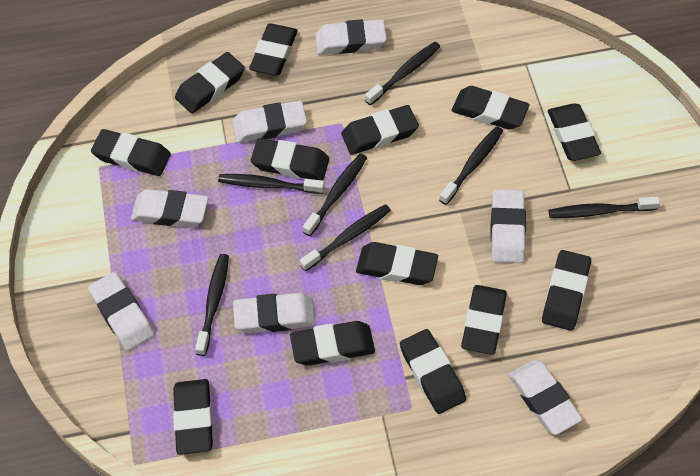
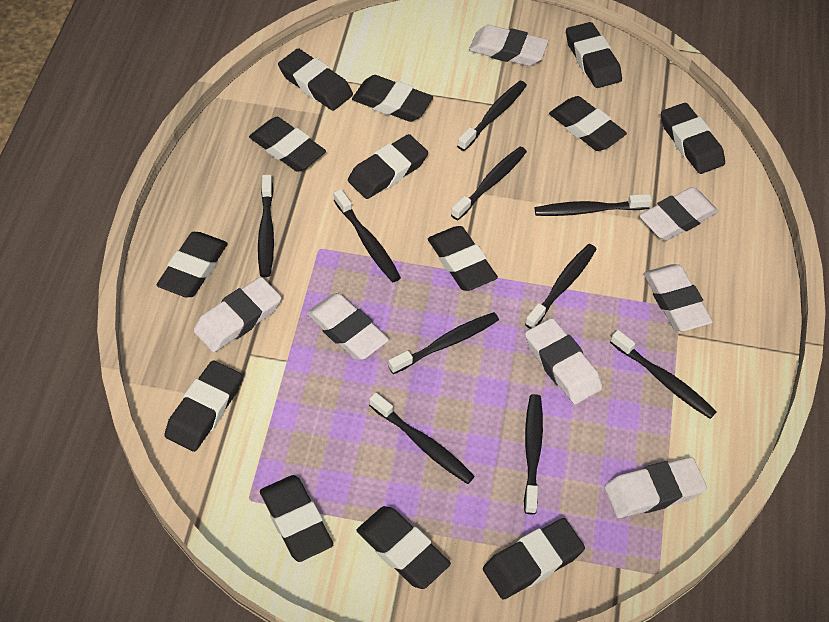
black toothbrush: [195,254,229,356] [218,174,324,194] [300,204,391,271] [303,153,367,236] [365,42,440,105] [439,126,503,205] [549,196,660,218] = 7 -> [258,175,274,277] [334,189,401,282] [369,393,475,484] [388,312,499,374] [451,146,527,220] [457,81,527,151] [524,394,543,514] [525,244,596,329] [535,194,652,216] [610,330,717,419] = 10

